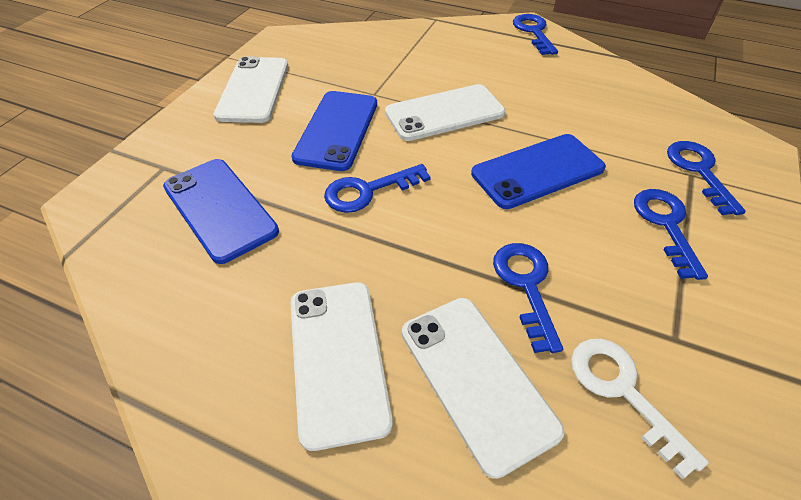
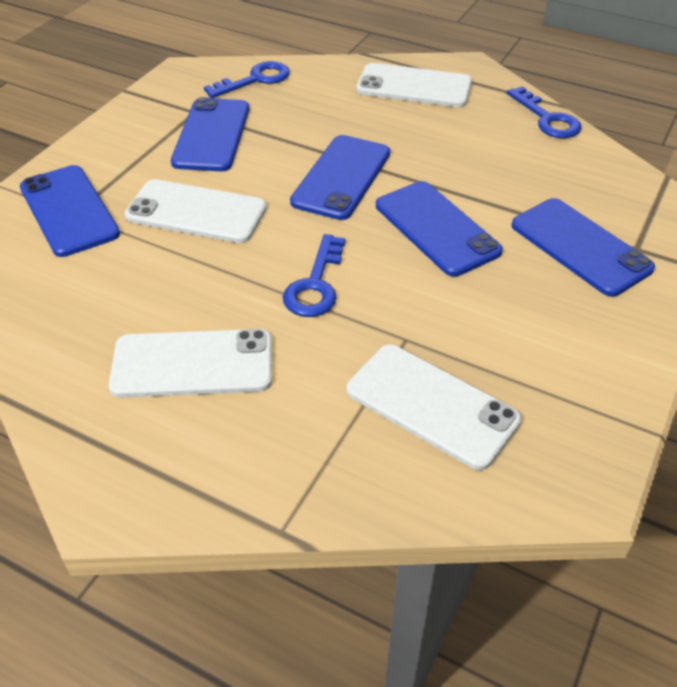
blue key: [324,164,431,213] [493,243,563,353] [513,14,558,55] [634,189,708,280] [667,141,746,215] = 5 -> [204,61,290,98] [283,234,346,317] [507,86,581,138] = 3
blue phone: [163,159,279,264] [292,91,377,171] [471,134,606,209] = 3 -> [20,165,120,257] [171,97,249,171] [290,135,390,220] [376,181,503,277] [511,198,655,297] = 5
white key: [571,339,709,479] = 1 -> none = 0

